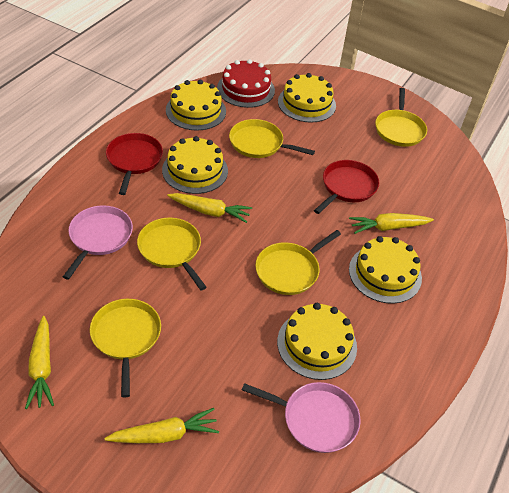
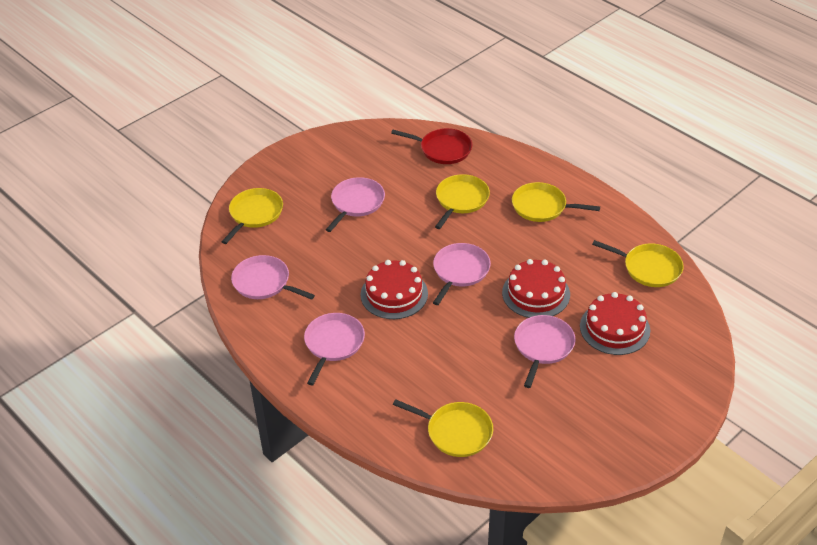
pink pan: [63,205,133,280] [242,382,361,453] = 2 -> [231,255,315,300] [304,313,365,386] [326,177,385,232] [433,243,491,305] [514,315,576,388] = 5
red cake: [217,59,275,108] = 1 -> [360,260,428,319] [502,259,570,318] [580,292,650,355] = 3
red pan: [106,133,163,195] [314,160,379,214] = 2 -> [391,128,472,164] = 1
yellow cake: [162,136,228,194] [166,80,226,131] [277,303,357,380] [278,73,336,122] [349,236,422,304] = 5 -> none = 0
yellow carrot: [25,316,54,409] [104,408,219,443] [167,193,252,223] [349,213,434,234] = 4 -> none = 0

